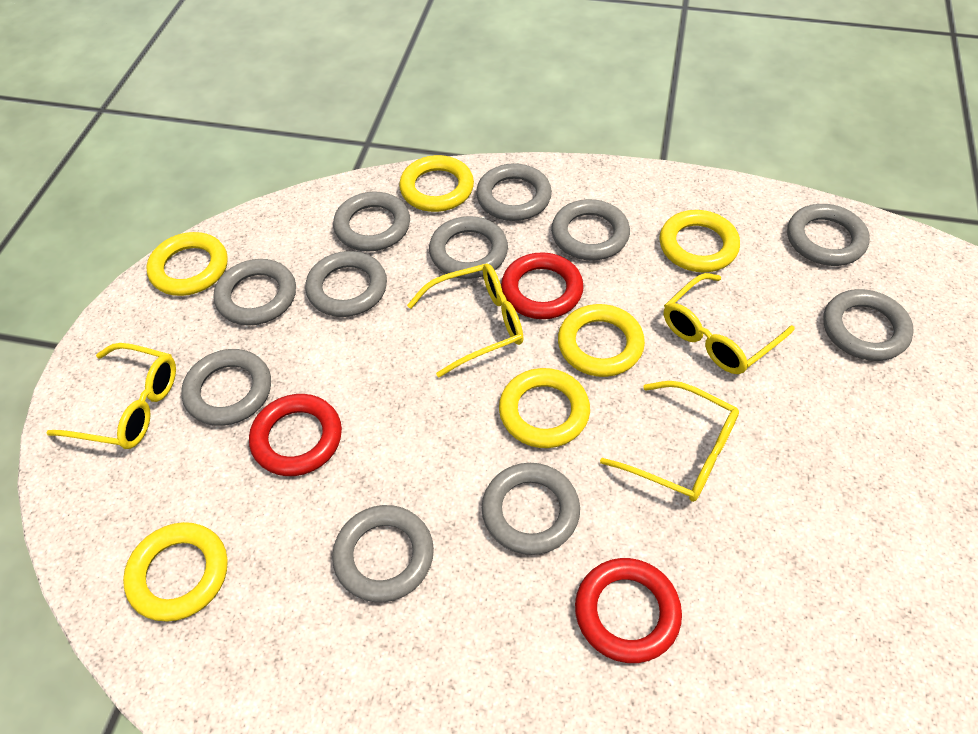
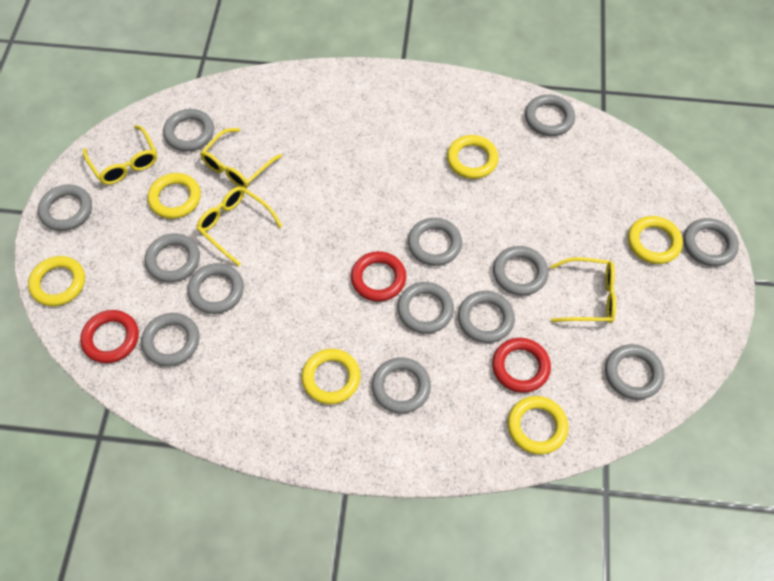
grey ring: [181,349,271,426] [213,259,296,326] [305,251,387,317] [332,505,434,602] [333,191,410,252] [429,216,508,279] [476,163,552,221] [482,463,580,555] [551,199,630,261] [787,204,870,266] [823,289,914,361] = 11 -> [38,185,92,231] [141,313,200,366] [145,233,200,283] [163,109,214,151] [188,263,244,314] [372,357,431,414] [397,282,454,334] [408,218,462,266] [458,291,515,343] [493,246,549,296] [525,94,575,136] [605,344,664,400] [683,218,739,266] = 13

